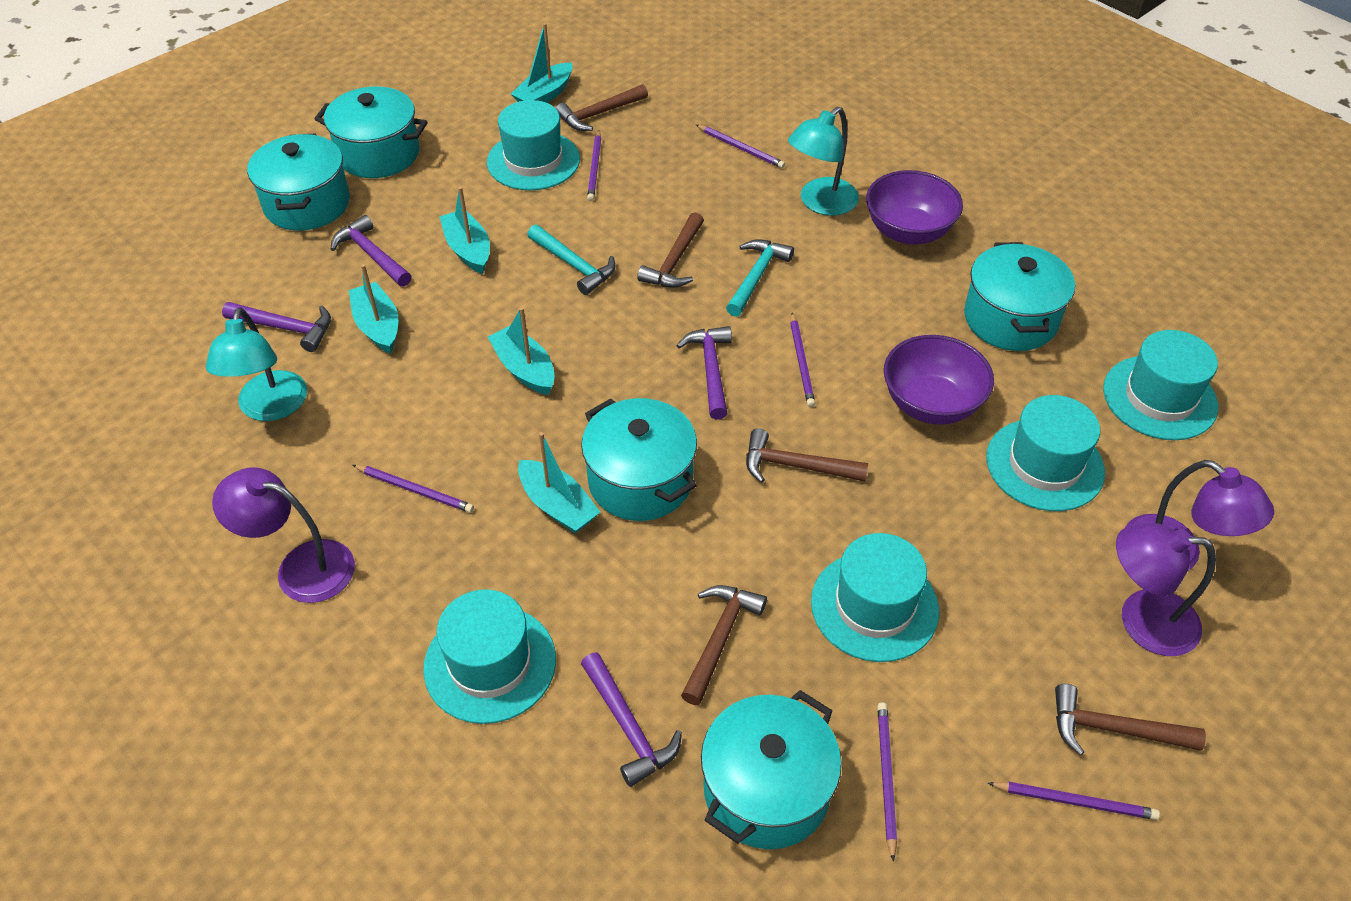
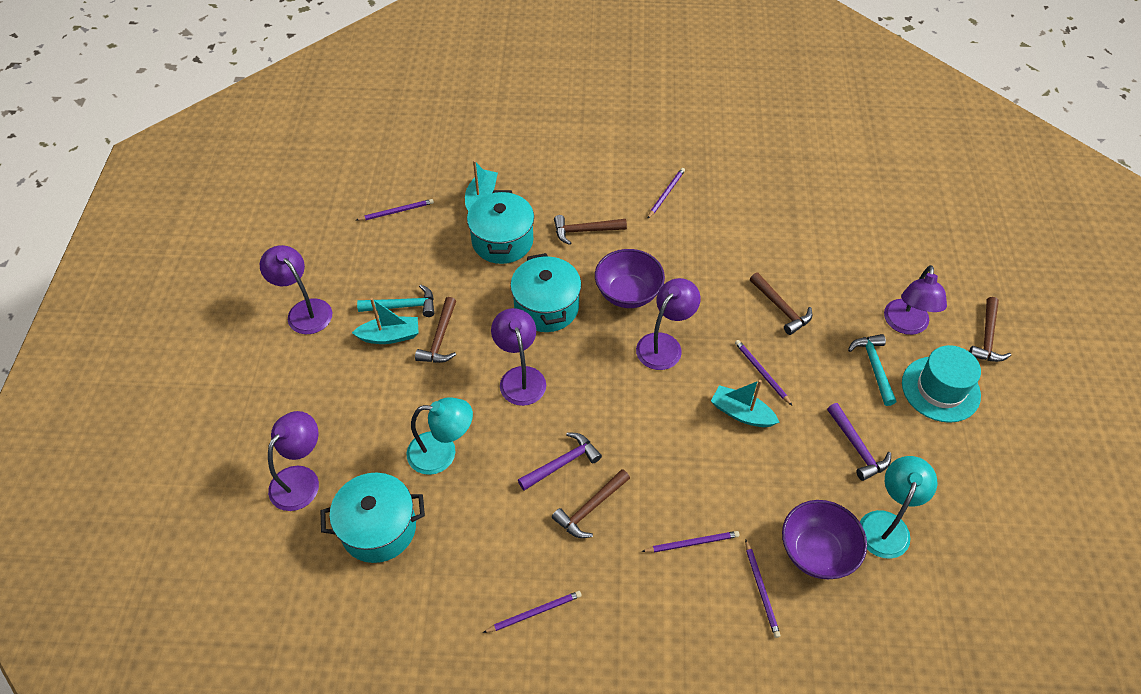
purple hammer: [222,302,331,352] [331,215,412,287] [581,652,682,787] [676,326,732,420] = 4 -> [518,433,602,491] [827,403,891,481] = 2
purple lamp: [212,467,355,603] [1116,523,1216,656] [1125,460,1274,571] = 3 -> [260,245,332,334] [268,411,319,511] [491,308,546,406] [636,278,701,370] [884,265,947,335] = 5
turquoise boat: [349,264,398,354] [439,187,490,274] [488,307,555,395] [511,23,572,103] [518,432,600,533] = 5 -> [352,298,419,344] [465,160,498,211] [711,380,779,427] = 3
turquoise hat: [423,589,556,724] [487,100,580,190] [811,533,939,662] [986,395,1105,511] [1103,330,1218,440] = 5 -> [902,345,981,423] = 1
turquoise pot: [247,133,350,231] [315,86,428,178] [581,398,697,521] [701,690,841,849] [964,242,1075,351] = 5 -> [321,473,425,563] [467,190,534,264] [510,253,581,332] = 3

